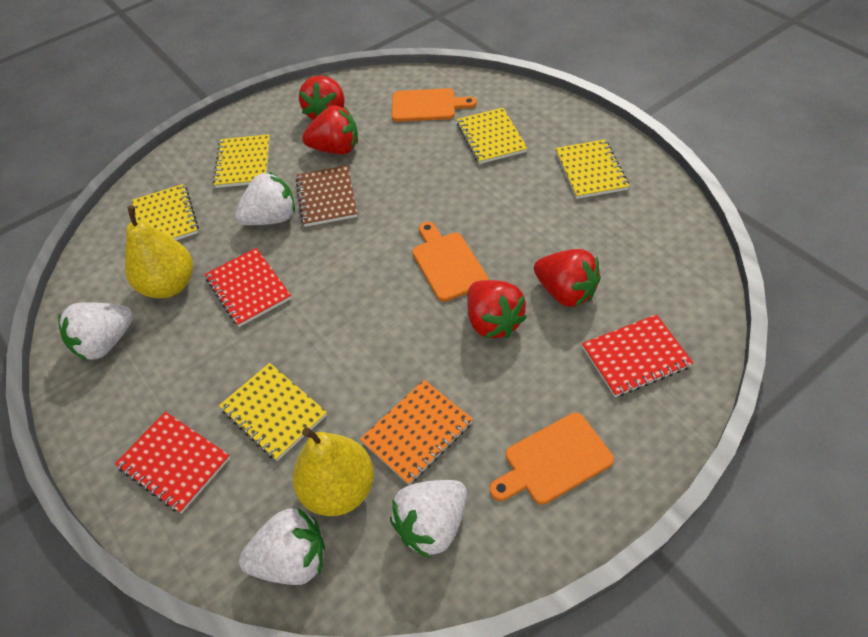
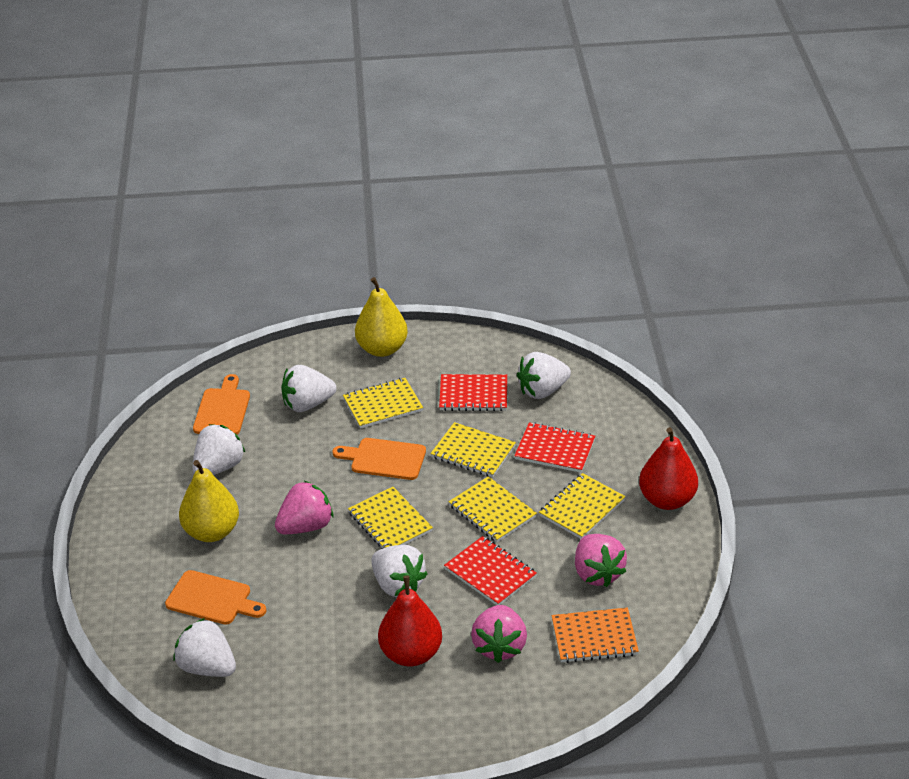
brown notebook: [295,165,358,227] = 1 -> none = 0
pink strawberry: none = 0 -> [275,481,333,534] [471,605,527,663] [575,534,627,587] = 3
red pear: none = 0 -> [378,576,442,666] [639,427,698,510] = 2
red strawberry: [299,76,345,120] [302,105,358,155] [467,280,527,338] [534,249,601,307] = 4 -> none = 0
white strawberry: [58,302,133,361] [235,172,295,225] [239,508,325,585] [390,480,467,558] = 4 -> [173,618,236,677] [193,424,245,475] [281,365,336,412] [371,545,428,597] [517,352,571,399] = 5

